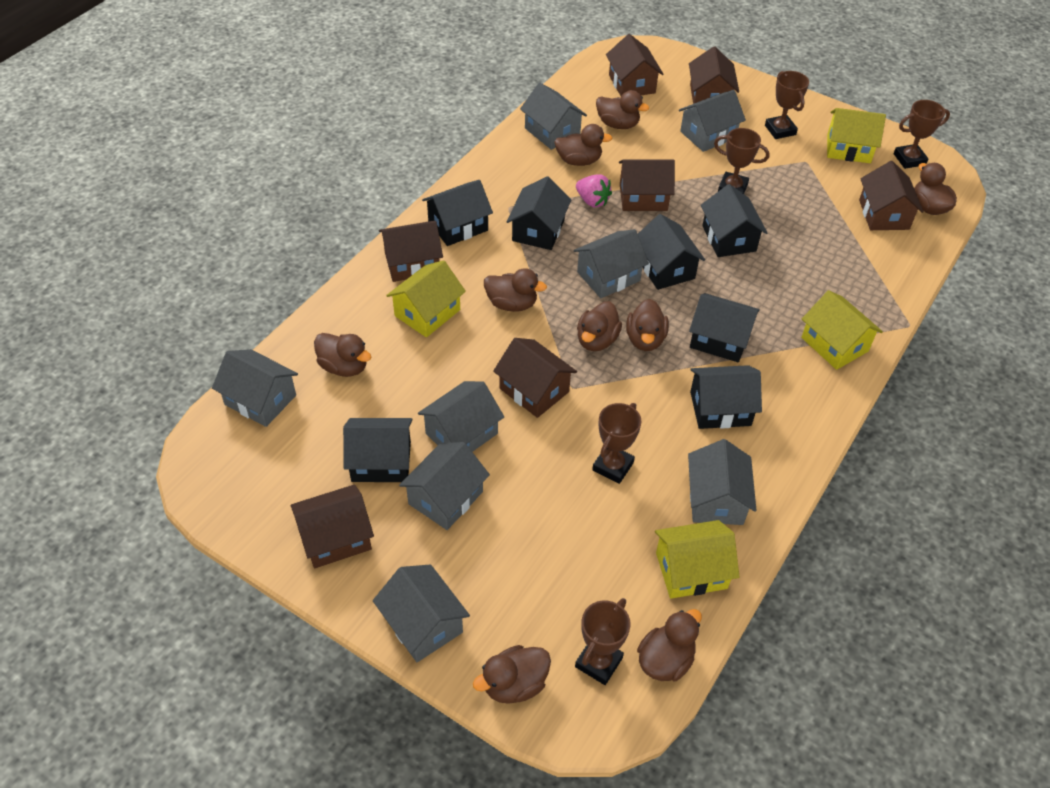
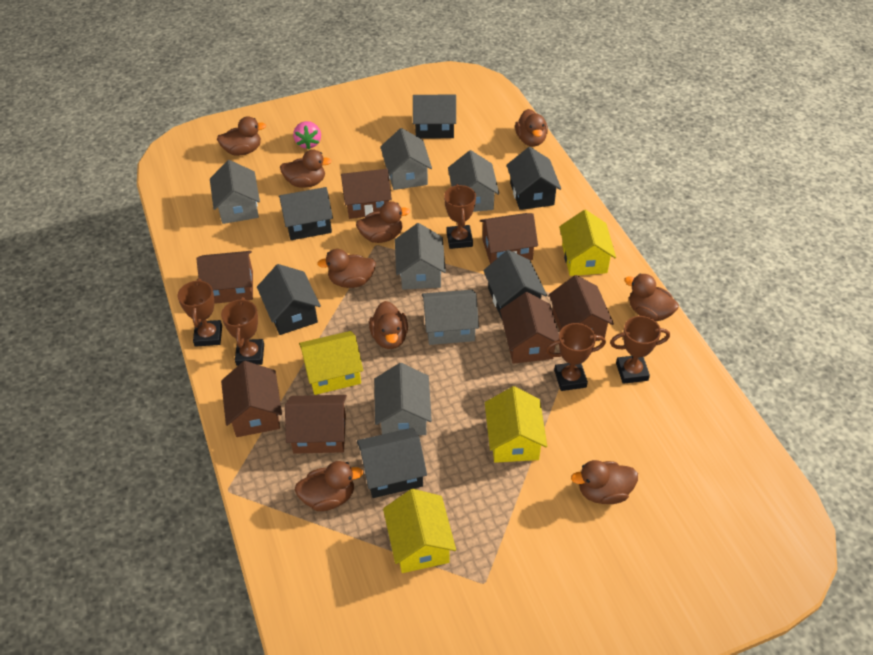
black house: [343,418,412,482] [422,180,493,246] [507,176,571,250] [638,214,705,290] [689,293,760,362] [690,365,762,429] [701,184,768,257] = 7 -> [257,264,321,335] [279,187,333,240] [357,428,427,498] [413,95,456,138] [483,250,547,319] [507,147,561,210] = 6
grey house: [212,349,298,427] [373,564,470,662] [399,442,490,530] [418,381,504,452] [520,83,587,150] [573,229,649,298] [679,90,746,152] [688,439,756,525] = 8 -> [210,160,260,224] [374,363,432,436] [380,128,432,190] [395,223,446,290] [422,290,479,345] [448,150,499,212] = 6

